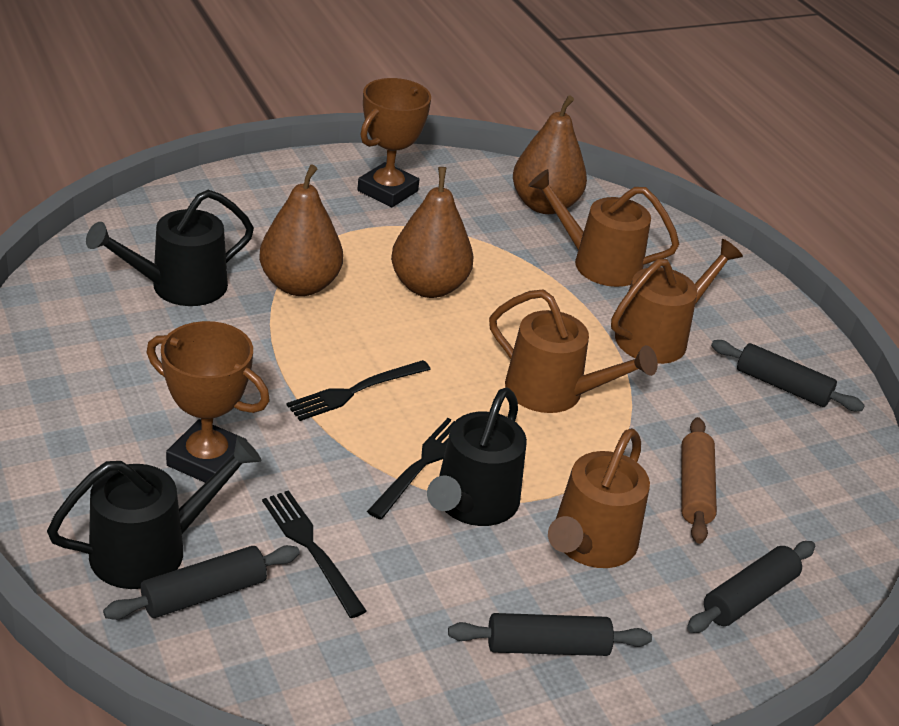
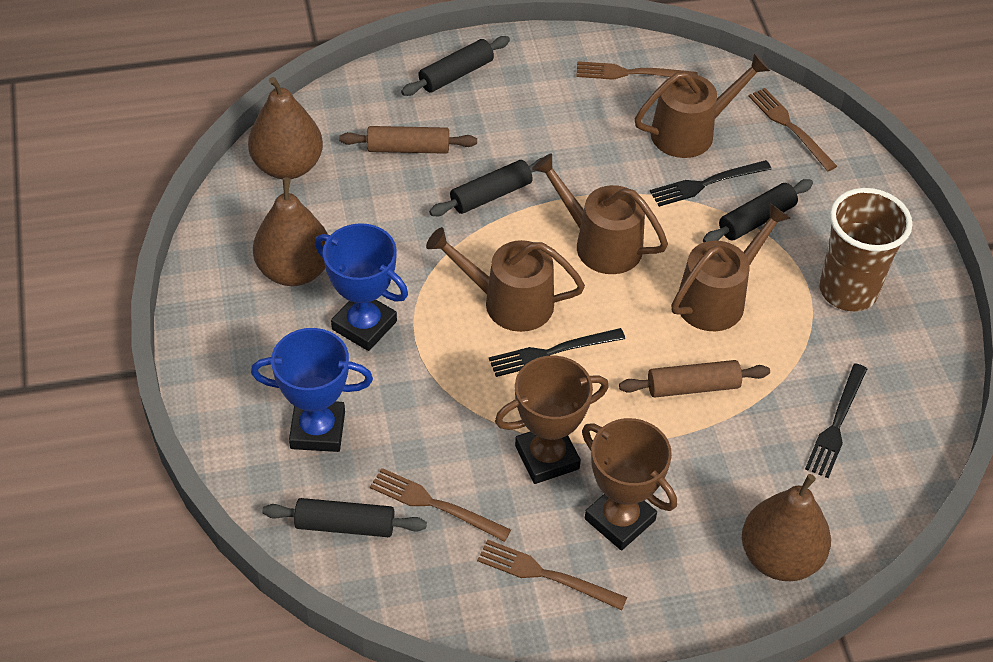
black watering can: [47,435,261,589] [86,190,254,306] [427,387,527,526] = 3 -> none = 0
blue trophy: none = 0 -> [251,328,373,452] [315,223,408,351] = 2
brown cup: none = 0 -> [819,188,912,311] = 1
brown fork: none = 0 -> [370,468,511,542] [477,539,627,610] [576,61,698,80] [748,88,837,171] = 4
brown rolling pin: [682,417,717,544] = 1 -> [339,126,477,154] [619,360,770,397] = 2

